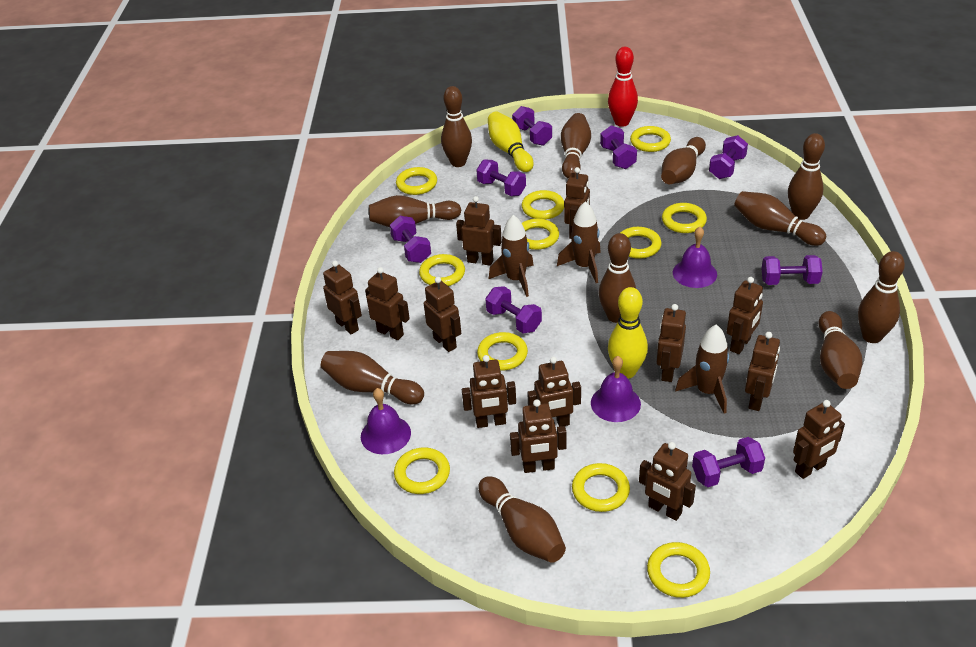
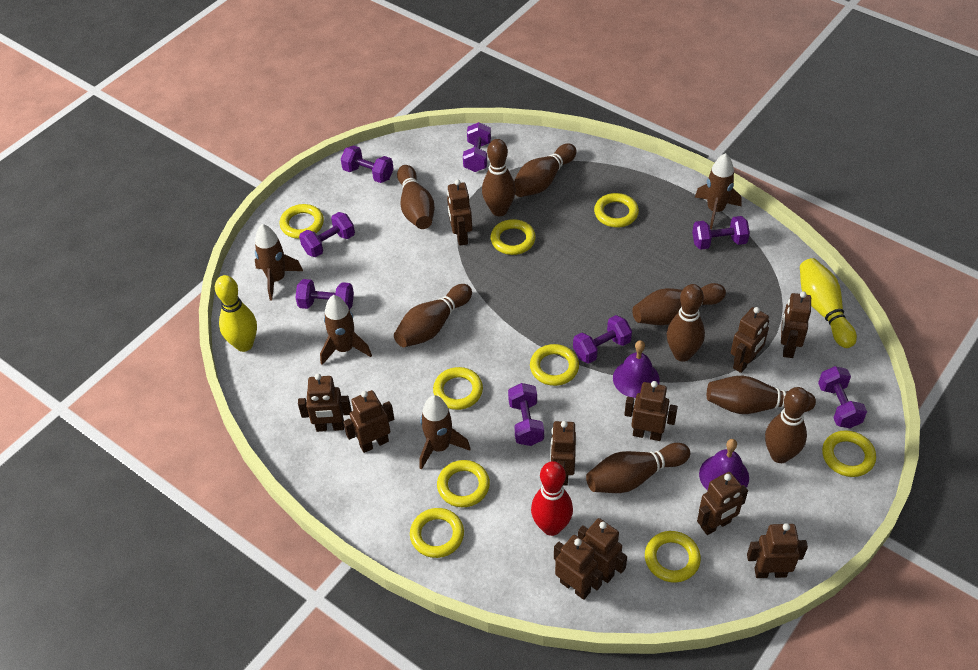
brown bowling pin: [321,351,424,404] [369,195,461,227] [441,86,472,167] [478,476,566,563] [561,113,591,179] [598,233,636,323] [661,137,706,184] [734,191,826,246] [788,133,825,220] [818,311,862,389] [858,251,905,343] = 11 -> [394,284,472,347] [397,165,435,229] [482,139,516,216] [514,143,576,197] [586,443,690,493] [632,283,726,325] [667,284,705,362] [707,375,816,414] [765,387,810,463] = 9
brown robot: [323,261,362,335] [365,267,410,340] [424,277,461,352] [456,196,502,266] [462,355,516,428] [510,399,566,473] [527,357,581,427] [564,167,590,239] [639,442,696,521] [657,304,686,382] [727,277,763,354] [745,332,780,411] [793,400,845,479] = 13 -> [298,374,351,432] [343,390,394,453] [447,179,472,246] [550,421,576,486] [554,535,603,600] [578,518,627,583] [624,381,678,441] [697,472,748,535] [731,307,769,373] [747,523,808,578] [781,291,811,358] = 11
brown rocket: [489,215,534,297] [557,201,601,283] [675,324,729,413] = 3 -> [255,224,303,301] [320,295,372,365] [420,395,471,470] [695,153,742,229] = 4
purple bell: [361,388,411,454] [591,356,641,422] [673,227,717,288] = 3 -> [613,340,660,398] [699,439,749,491] = 2
yellow ring: [394,447,450,494] [396,167,437,195] [419,254,465,286] [477,332,528,371] [522,190,564,220] [522,218,559,250] [572,463,630,512] [620,227,661,259] [630,126,671,152] [647,542,710,598] [662,203,707,233] = 11 -> [280,204,324,239] [410,508,464,558] [433,367,483,410] [437,460,490,507] [491,219,536,255] [530,344,579,386] [594,193,639,227] [645,531,701,583] [822,430,876,477] = 9

